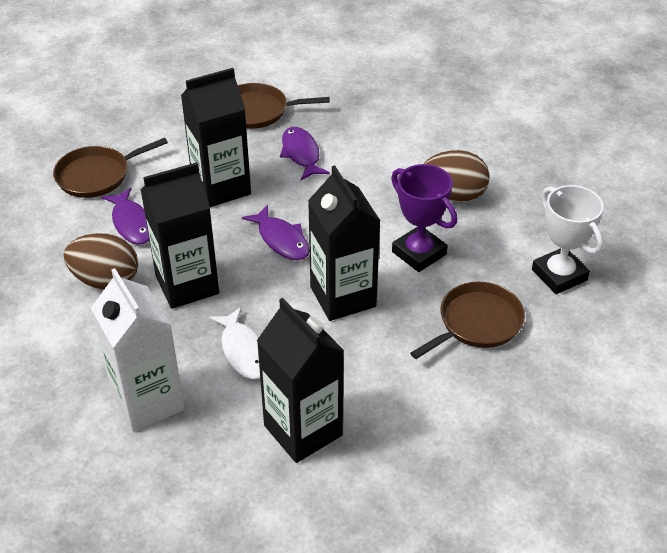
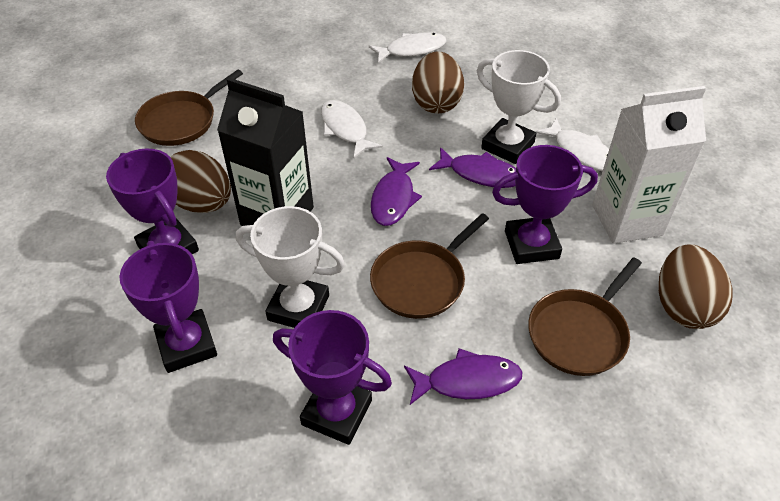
black carton: [141,162,219,309] [181,68,251,207] [257,298,344,463] [308,165,380,321] = 4 -> [217,78,314,226] = 1
brown egg: [64,233,138,290] [424,150,490,202] = 2 -> [171,150,231,213] [412,51,464,114] [659,244,733,329] = 3
purple trophy: [391,164,457,272] = 1 -> [106,148,199,254] [119,241,217,373] [273,310,392,445] [492,145,598,264] = 4
white fish: [209,307,260,379] = 1 -> [321,100,383,159] [369,32,447,63] [535,118,609,171] = 3
white trophy: [532,185,604,294] = 1 -> [236,206,345,328] [477,50,561,164] = 2

